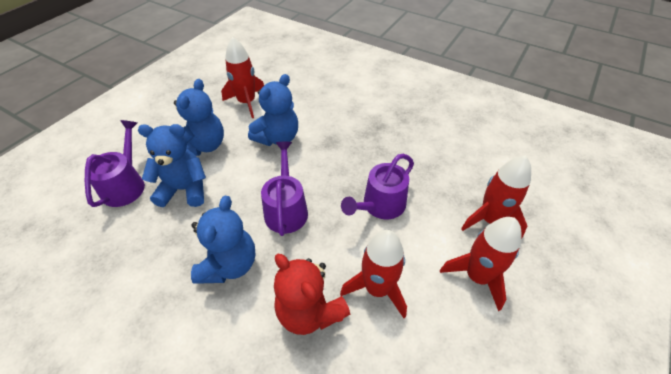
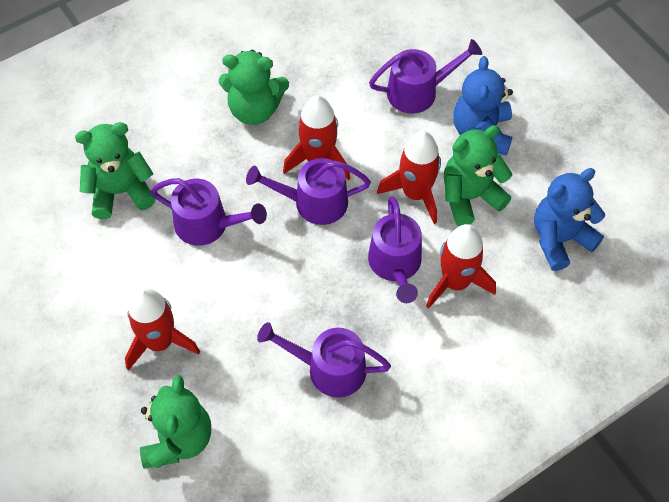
blue teddy bear: [138,124,206,207] [174,79,224,156] [191,196,256,284] [248,74,298,146] = 4 -> [453,56,513,155] [534,168,605,271] = 2
green teddy bear: none = 0 -> [75,122,155,219] [140,375,211,469] [219,50,289,125] [444,125,513,226] = 4
purple watering can: [85,120,145,207] [261,142,308,236] [341,154,414,219] = 3 -> [151,178,267,246] [246,158,371,225] [257,322,391,398] [368,196,422,303] [369,39,482,114] = 5
red teddy bear: [274,254,350,335] = 1 -> none = 0

